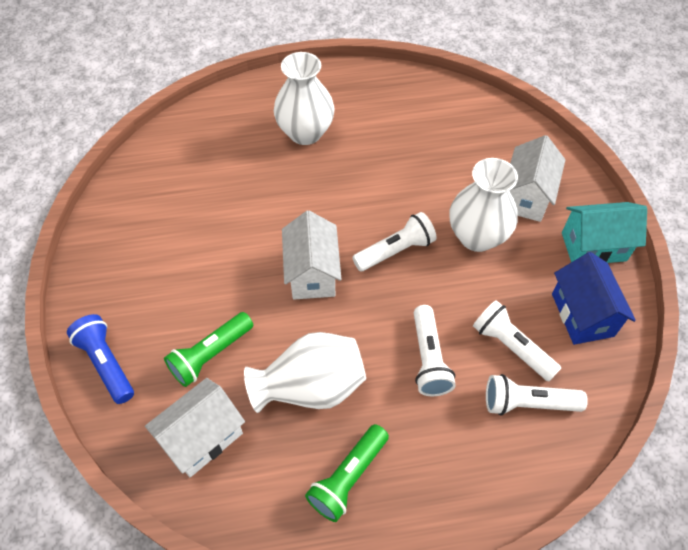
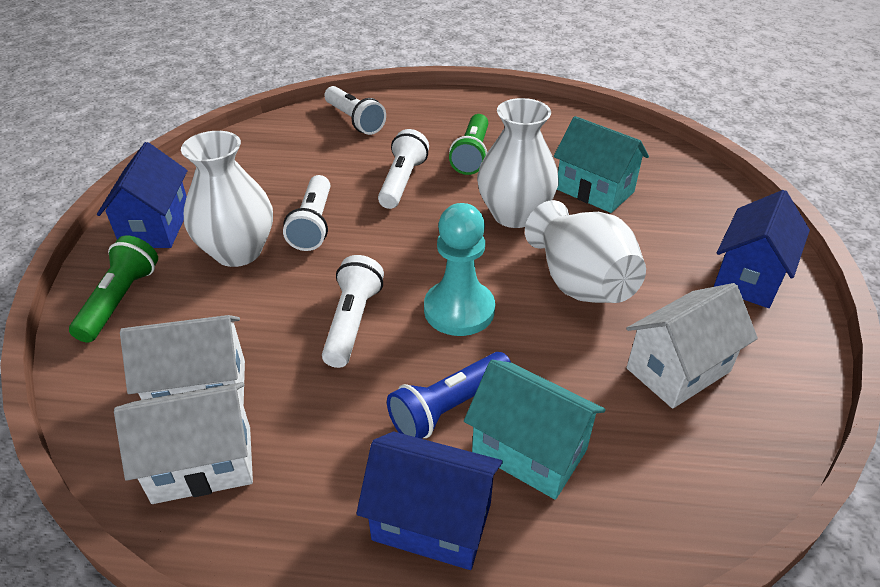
blue house: [552,252,636,345] = 1 -> [97,142,188,248] [356,432,503,570] [713,190,810,308] = 3
turquoise house: [562,202,647,263] = 1 -> [464,360,606,500] [554,116,649,213] = 2
turquoise pawn: none = 0 -> [424,203,495,336] = 1

